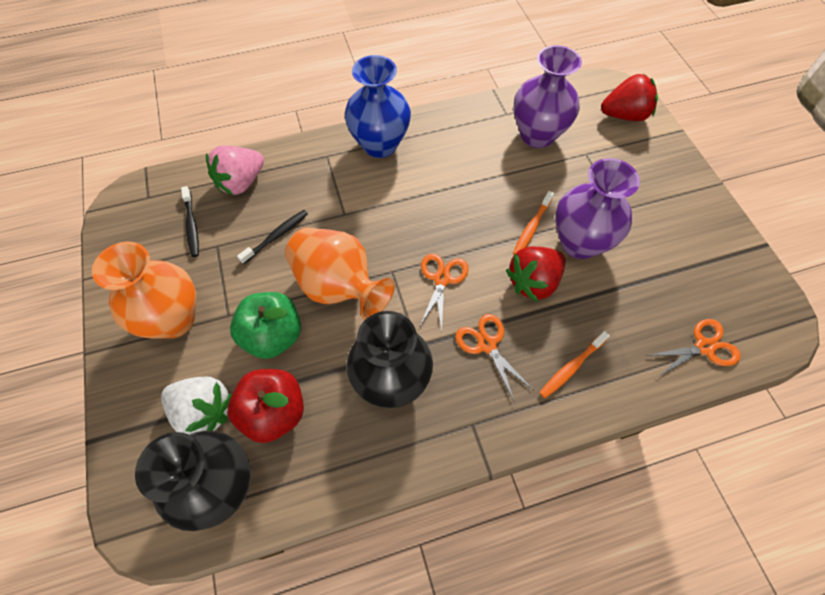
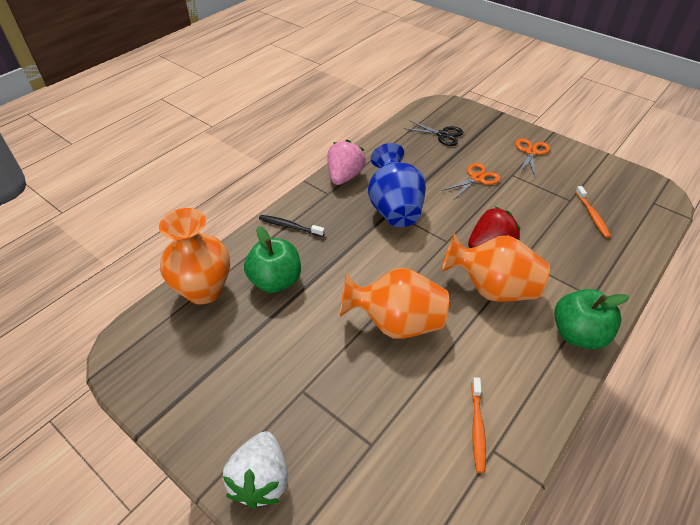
black scissors: none = 0 -> [404,120,464,146] = 1
black toothbrush: [181,186,199,257] [237,210,308,264] = 2 -> [259,215,325,237] = 1
black vase: [135,430,251,531] [346,311,433,409] = 2 -> none = 0
green apple: [230,292,301,359] = 1 -> [244,226,301,293] [554,289,629,349] = 2
orange scissors: [419,253,469,333] [455,314,533,401] [645,319,741,377] = 3 -> [441,163,501,200] [516,138,550,177] = 2
orange vase: [92,242,196,339] [285,227,395,320] = 2 -> [159,208,230,304] [340,268,449,339] [442,233,550,302] = 3
purple vase: [513,45,582,148] [555,158,640,259] = 2 -> none = 0
red apple: [228,369,304,443] = 1 -> none = 0
red strawberry: [506,247,566,302] [601,74,658,121] = 2 -> [468,207,520,248] = 1

